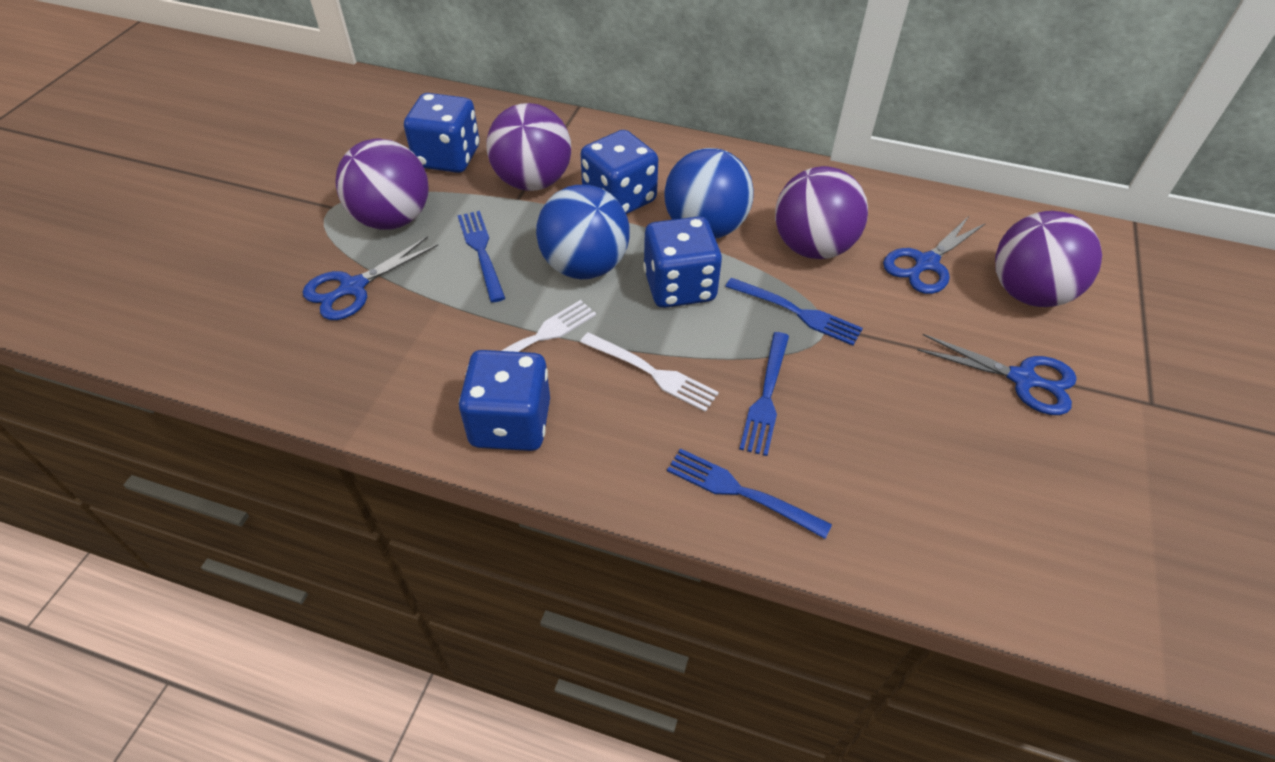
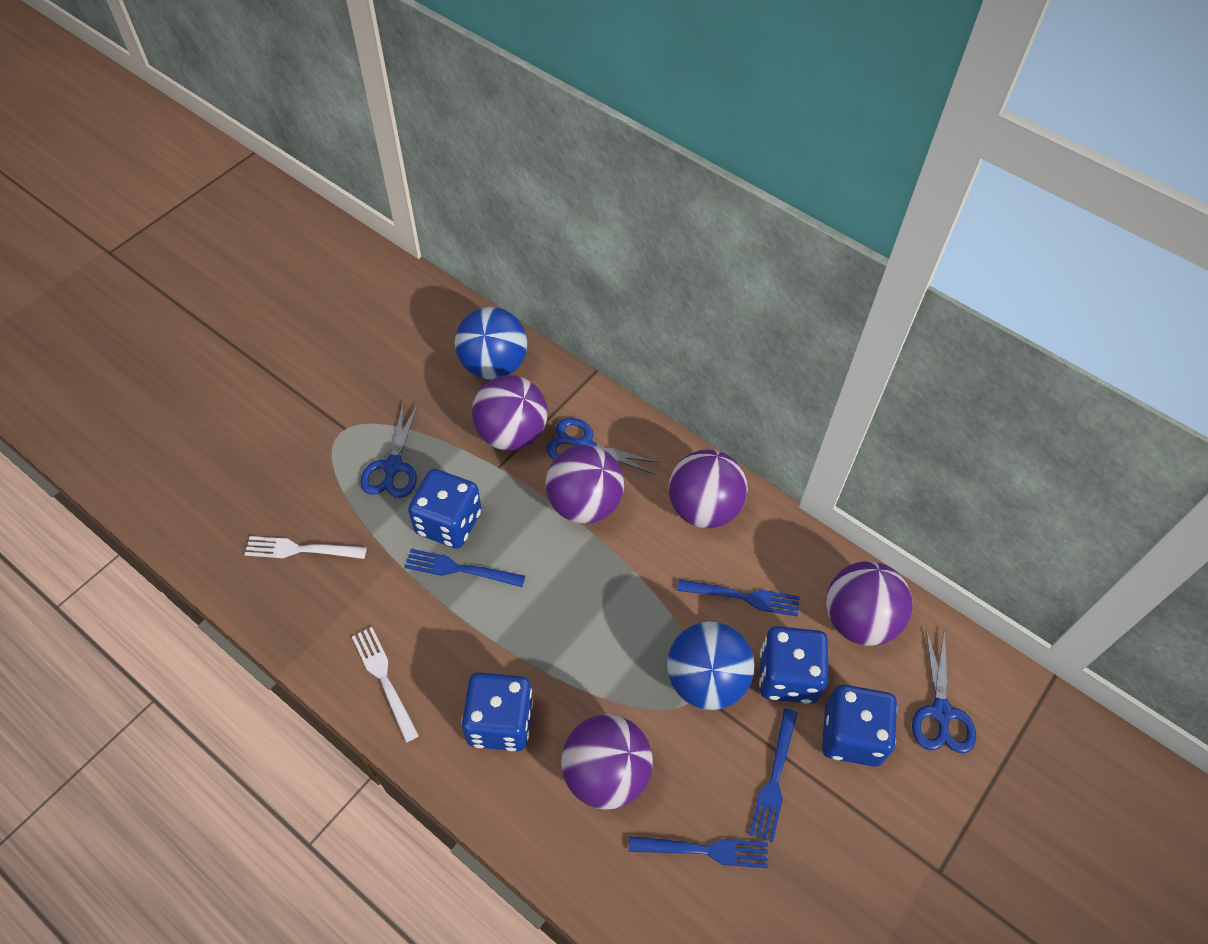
purple ball: [336,138,429,230] [486,103,571,191] [775,166,868,259] [995,211,1102,307] = 4 -> [472,375,548,451] [545,445,624,524] [561,714,653,810] [668,450,748,528] [826,561,913,646] = 5

